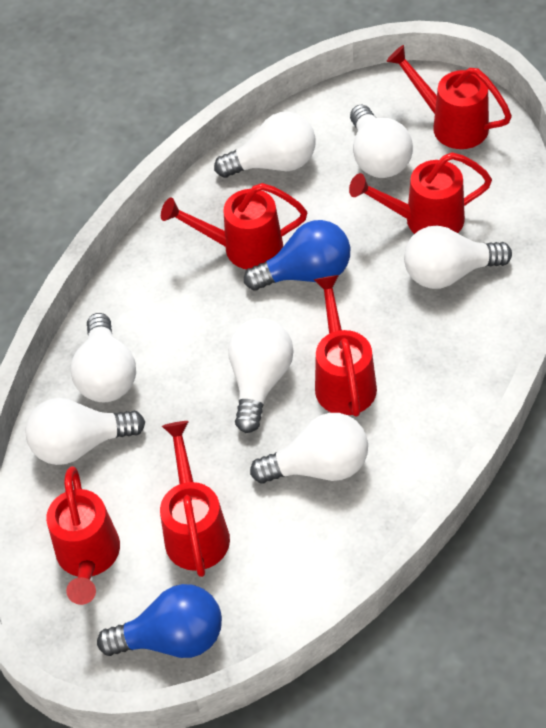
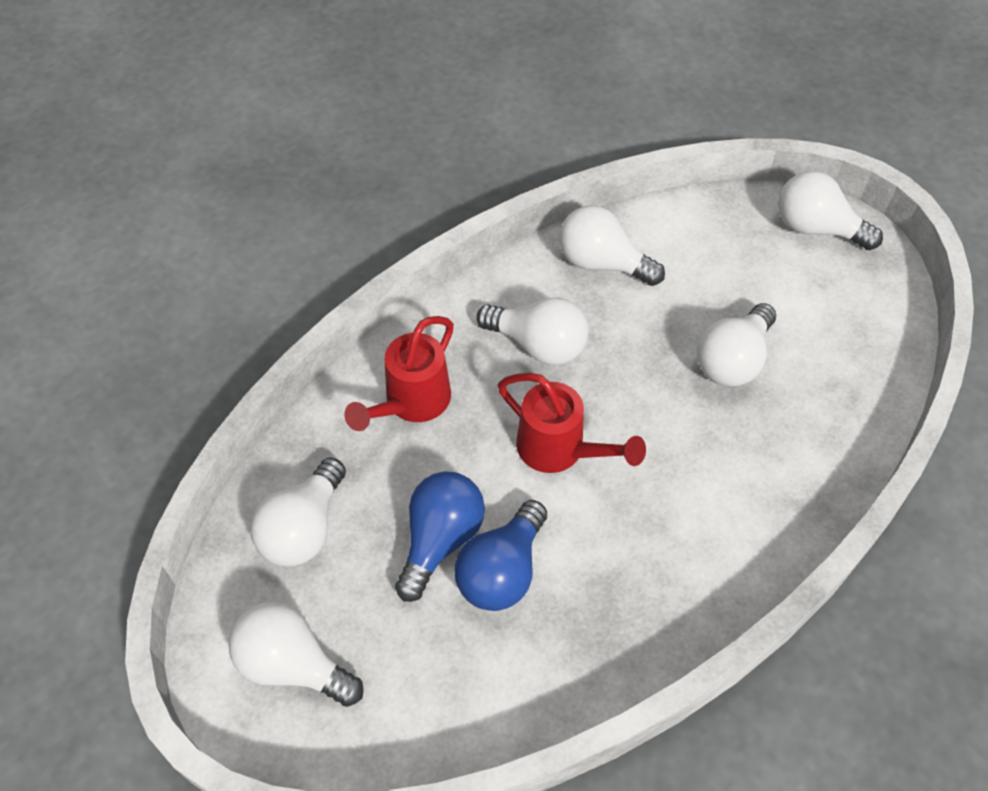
red watering can: [46,466,120,605] [160,421,230,577] [161,183,307,269] [314,275,377,417] [349,152,492,234] [387,45,512,149] = 6 -> [344,316,454,431] [498,373,646,473] = 2
white light bulb: [25,398,145,465] [71,313,136,402] [214,112,316,178] [228,319,293,433] [250,413,368,484] [350,105,413,178] [404,226,512,289] = 7 -> [228,602,364,707] [250,457,346,567] [476,297,588,365] [559,205,665,286] [696,303,776,387] [778,171,883,250] = 6

